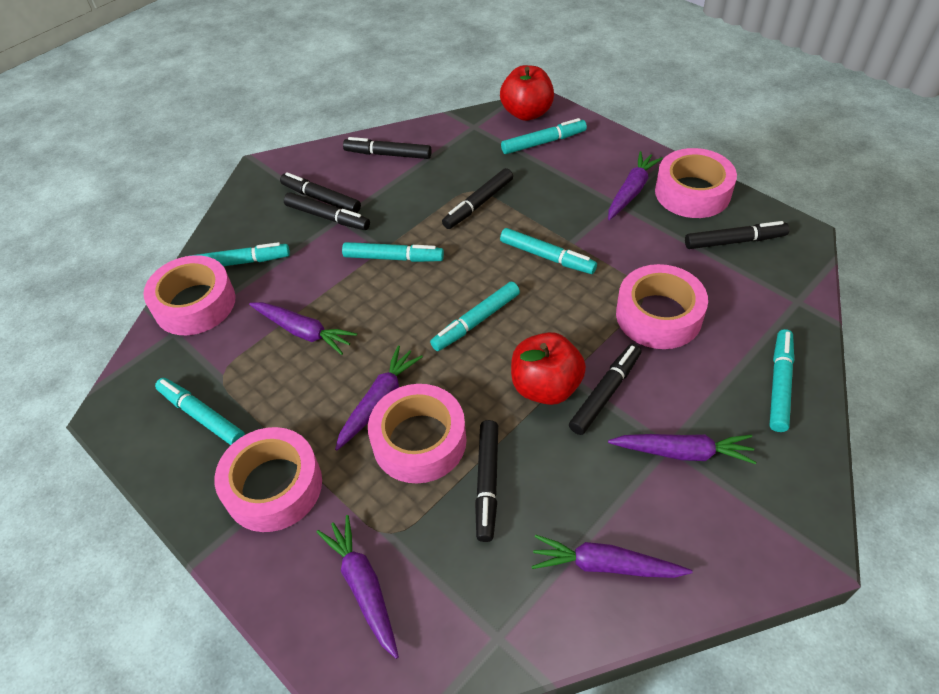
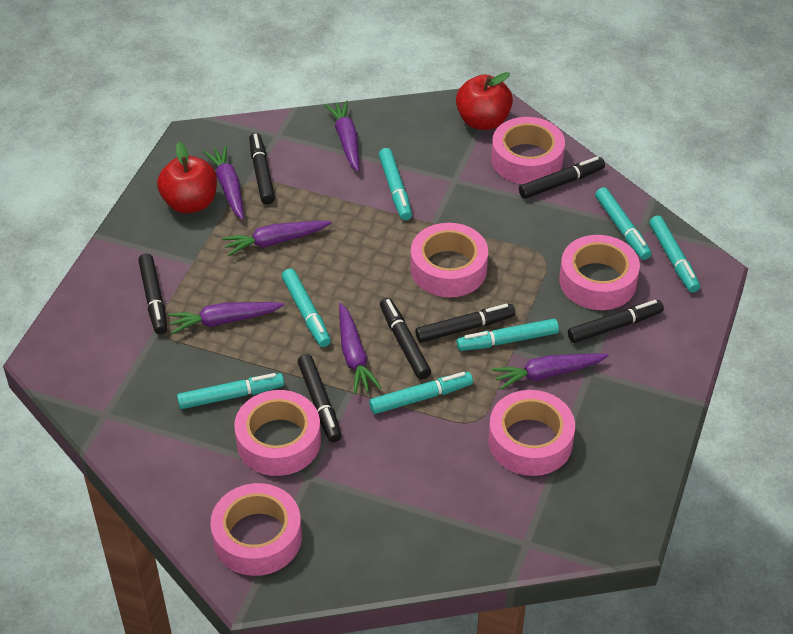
pink tape: [143,255,236,335] [214,427,322,532] [368,384,467,484] [616,264,708,349] [655,148,737,218] = 5 -> [210,483,302,576] [234,390,321,476] [411,223,488,297] [488,390,575,476] [491,117,565,184] [559,235,640,310] = 6

